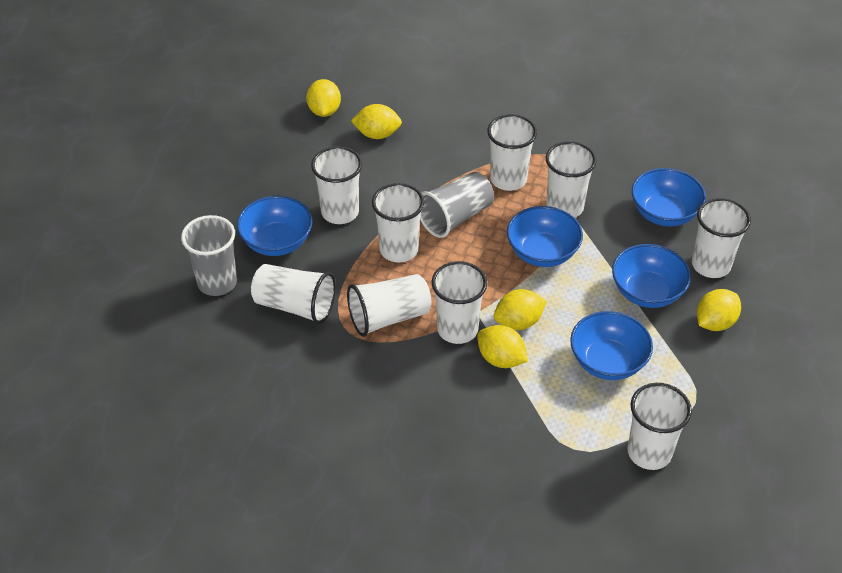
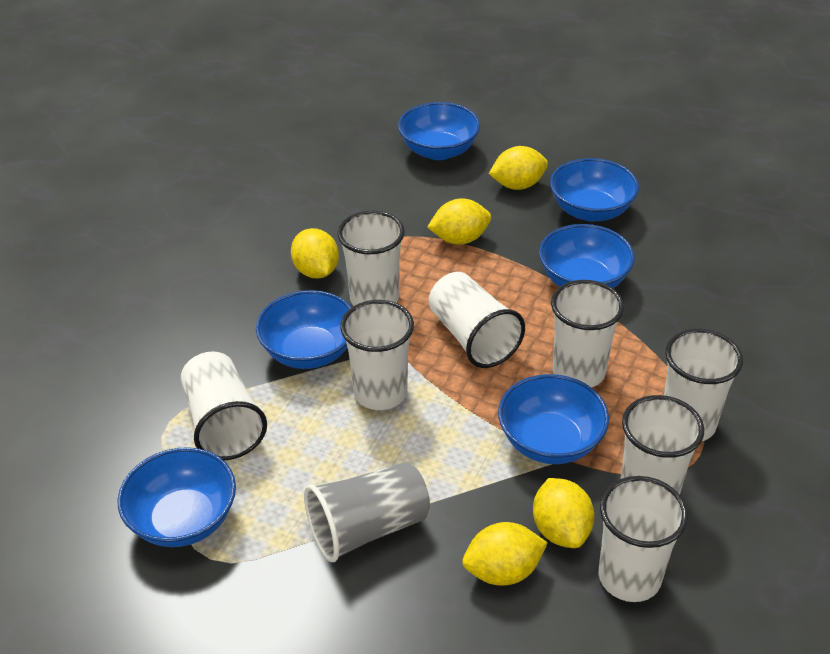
blue bowl: [237,196,313,256] [507,206,583,267] [570,311,653,380] [612,244,691,308] [632,168,706,227] = 5 -> [117,447,236,547] [256,290,352,369] [398,102,480,160] [498,374,609,464] [539,224,635,288] [550,158,639,222] = 6
grey cup: [181,215,237,296] [420,172,494,238] = 2 -> [304,462,430,562] = 1
white cup: [251,264,336,324] [311,146,362,224] [347,274,431,337] [372,183,424,262] [432,261,487,344] [487,114,537,191] [546,141,597,218] [628,383,692,470] [692,198,751,278] = 9 -> [181,351,267,460] [338,211,405,306] [340,300,414,410] [429,272,525,368] [551,280,624,388] [599,476,688,602] [621,395,704,494] [664,329,743,441] = 8

